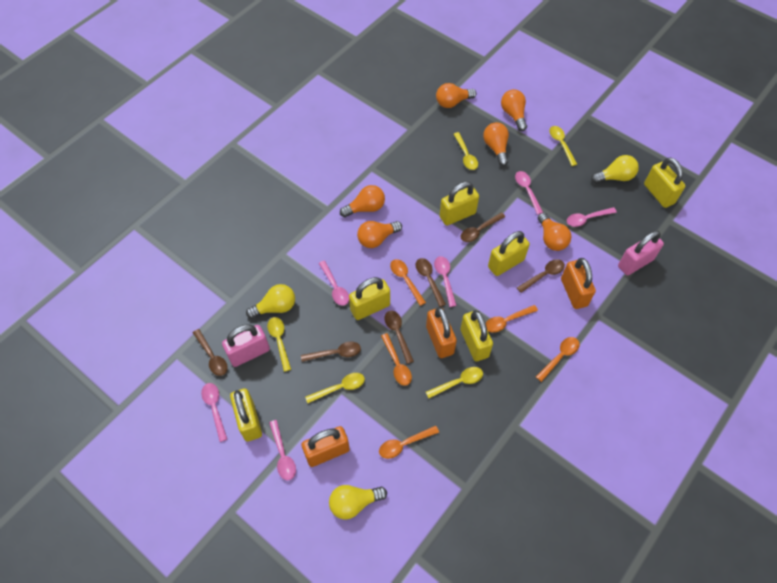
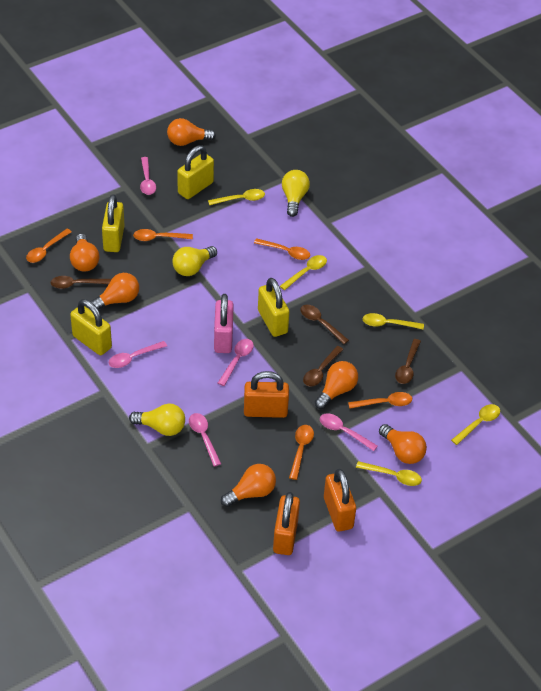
brown spoon: [193,329,228,376] [301,342,361,362] [385,310,414,364] [416,258,446,307] [461,212,505,242] [517,259,565,293] = 6 -> [50,276,112,289] [300,305,349,344] [303,346,343,386] [395,339,421,384] = 4
pink padlock: [222,324,270,367] [618,231,664,276] = 2 -> [214,294,234,353] = 1
pink spoon: [201,383,227,442] [269,420,296,480] [319,261,349,306] [434,256,457,307] [515,171,543,215] [567,207,617,227] = 6 -> [109,341,167,368] [140,157,156,195] [189,413,221,467] [218,339,254,386] [320,413,378,451] = 5
yellow padlock: [230,388,262,441] [349,277,390,320] [440,182,479,226] [461,310,493,361] [488,231,530,276] [644,158,685,208] = 6 -> [70,299,112,355] [102,194,125,252] [177,145,214,199] [258,278,289,337] = 4

